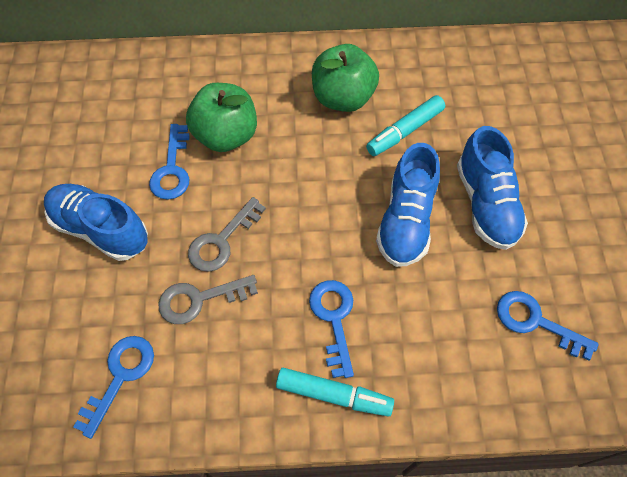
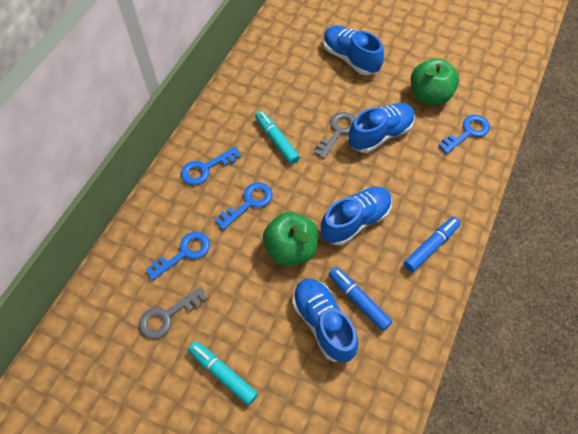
blue marker: none = 0 -> [329,267,393,331] [404,217,461,272] = 2
blue shoe: [44,184,148,261] [376,143,440,267] [457,126,528,250] = 3 -> [292,279,358,363] [321,187,392,245] [323,25,384,75] [349,103,415,153] = 4

